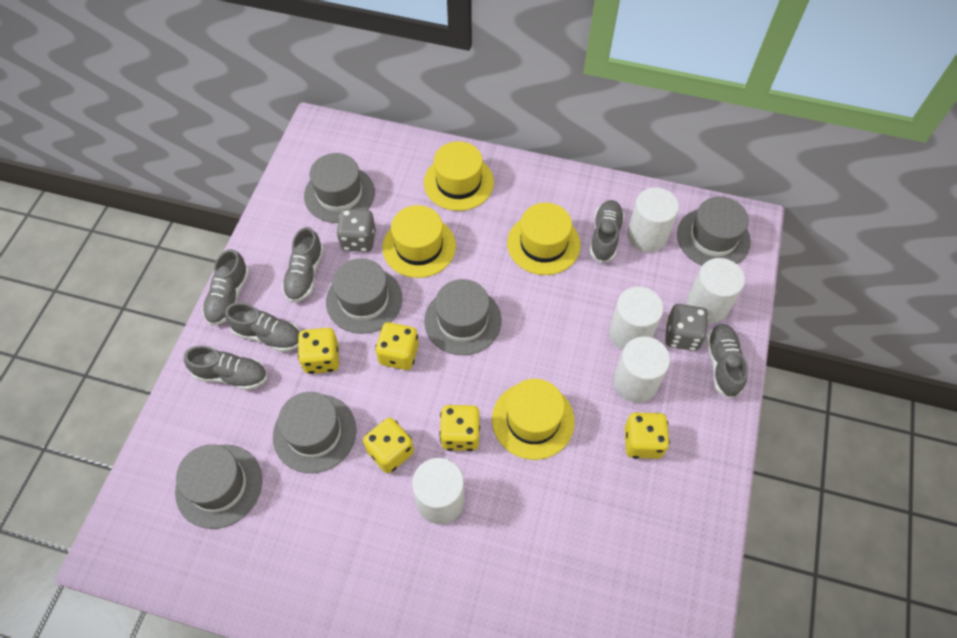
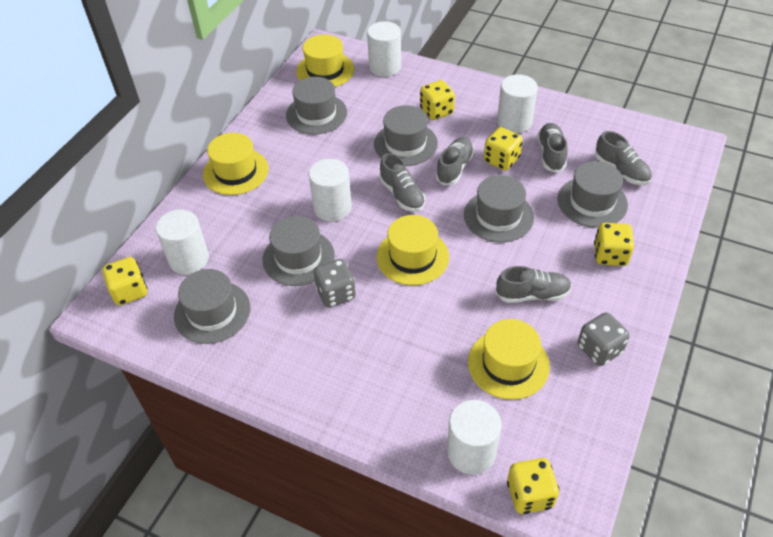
grey shoe: [184,346,267,390] [202,249,249,326] [225,302,300,352] [282,227,324,302] [590,200,625,263] [706,324,748,399] = 6 -> [379,153,425,212] [436,137,474,185] [496,266,572,303] [537,123,568,173] [595,131,652,185] = 5

